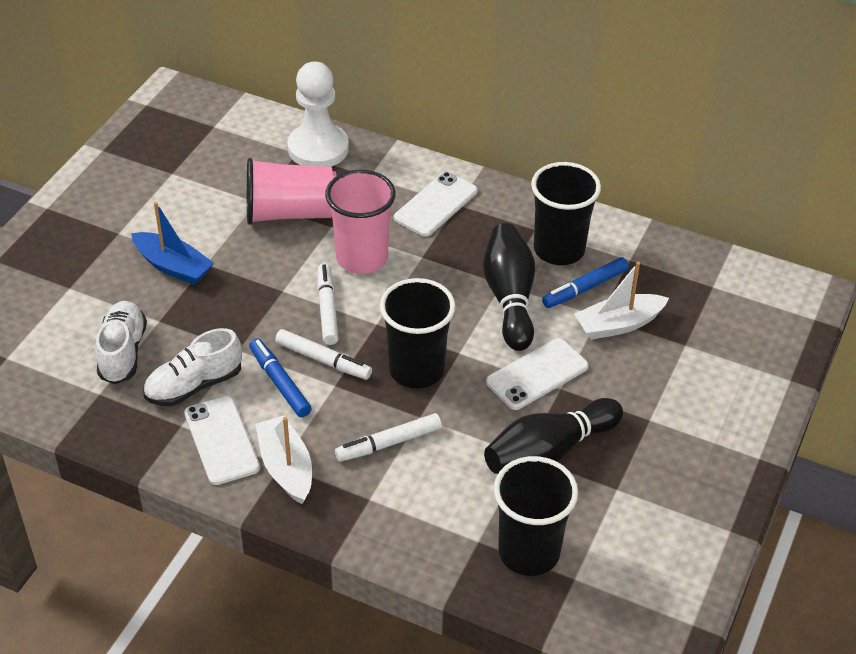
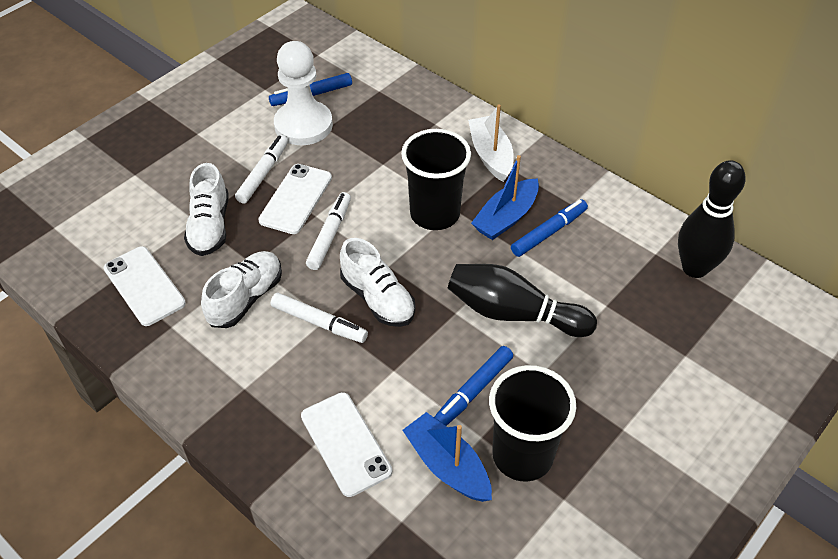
black cup: [380,278,456,388] [494,456,578,576] [531,162,601,265] = 3 -> [401,129,471,230] [489,365,576,482] = 2
blue boat: [131,202,214,285] = 1 -> [403,412,492,502] [471,155,539,240] = 2
blue marker: [249,338,312,417] [542,257,629,308] = 2 -> [269,73,352,106] [434,346,513,426] [511,199,588,257] = 3
pink cup: [247,158,336,225] [325,170,396,274] = 2 -> none = 0
white boat: [255,416,312,504] [574,262,669,340] = 2 -> [468,105,514,182] = 1
white shoe: [95,301,147,384] [143,328,242,406] = 2 -> [184,163,229,256] [201,251,282,328] [340,238,416,327] = 3

